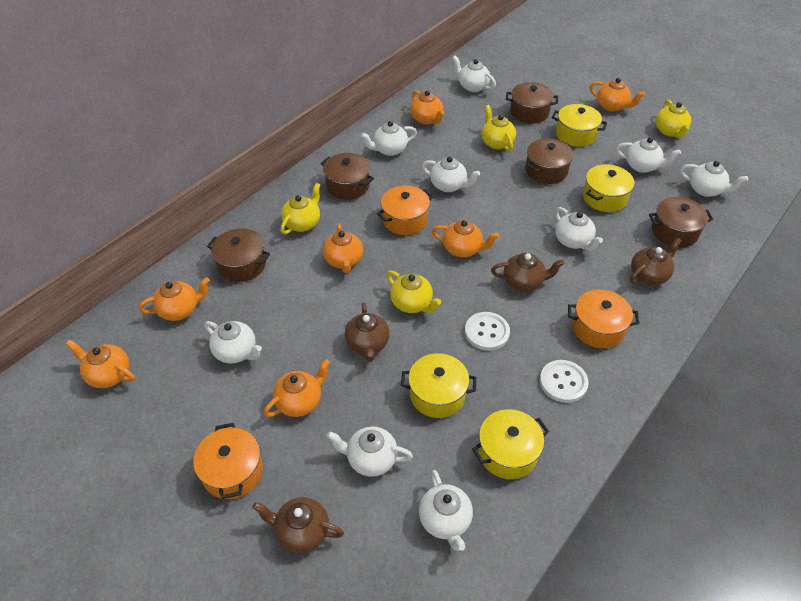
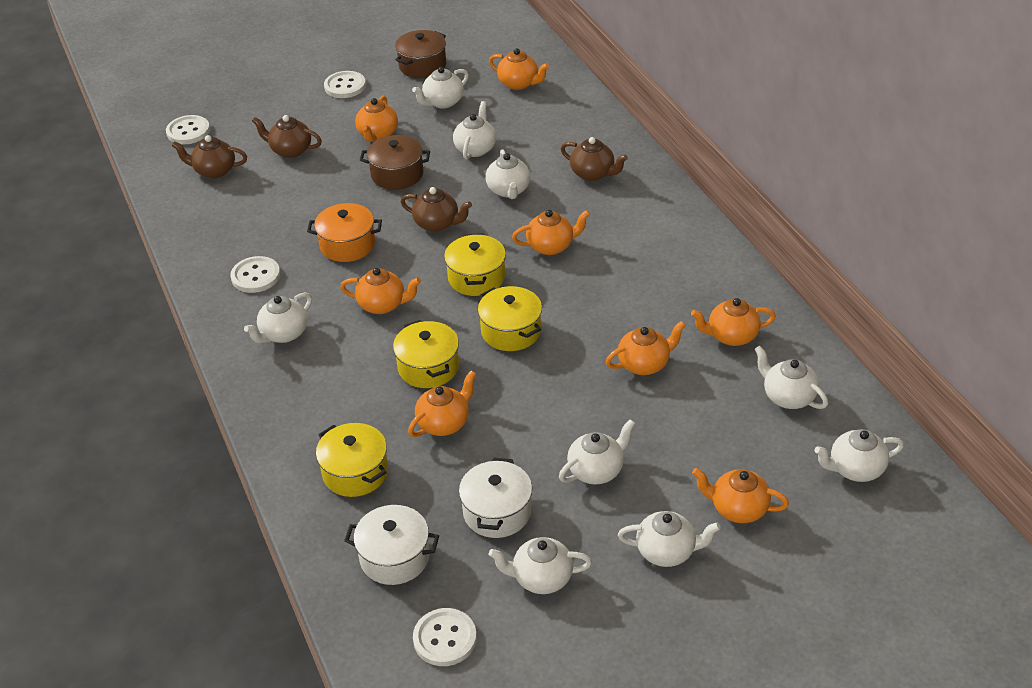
brown pot: [207,229,270,282] [321,153,374,200] [506,82,558,123] [525,138,573,184] [649,197,713,247] = 5 -> [360,135,430,190] [395,30,446,78] = 2
orange pot: [193,423,263,499] [377,185,433,235] [568,290,639,348] = 3 -> [307,203,382,262] = 1
orange teapot: [66,339,135,388] [139,277,210,321] [264,359,330,417] [323,224,363,273] [410,90,444,125] [431,220,499,257] [590,78,645,112] = 7 -> [340,268,421,314] [355,96,398,142] [408,371,476,437] [489,48,549,90] [512,210,590,255] [606,321,686,375] [691,298,776,346] [692,468,789,523] = 8
white button: [465,312,510,351] [540,360,589,403] = 2 -> [166,115,210,144] [230,256,280,293] [324,71,366,98] [413,608,477,666] = 4
white pot: none = 0 -> [344,505,439,585] [459,458,532,538] = 2
yellow teapot: [280,183,320,234] [386,271,441,313] [481,105,516,151] [656,100,691,138] = 4 -> none = 0

